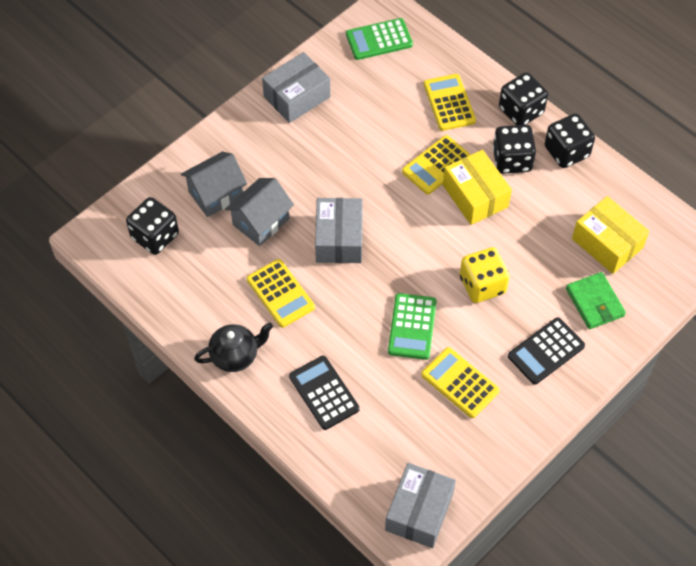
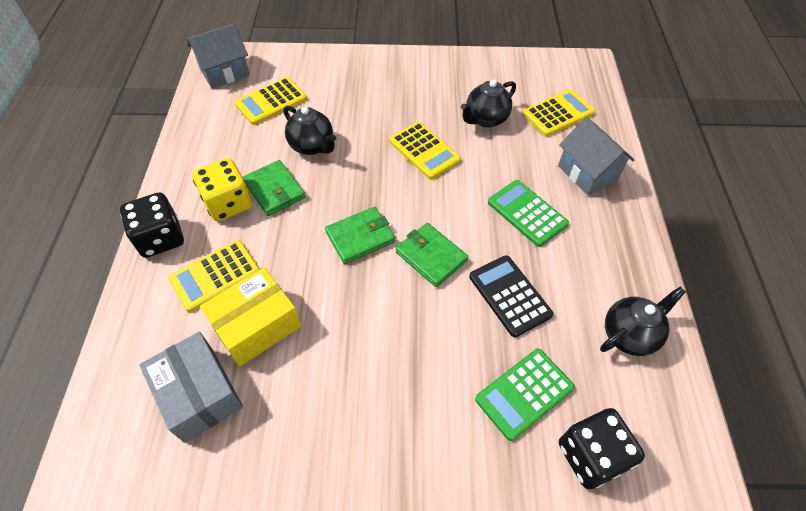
black calculator: [289,356,359,430] [508,317,585,384] = 2 -> [469,255,553,337] = 1
black dice: [126,197,179,255] [493,125,536,174] [499,72,548,125] [545,114,595,168] = 4 -> [120,192,184,258] [559,408,645,489] = 2
black teapot: [194,323,273,372] = 1 -> [284,106,336,155] [461,80,516,127] [600,287,686,356] = 3
green wallet: [566,272,626,329] = 1 -> [243,160,305,216] [325,207,395,264] [396,223,468,287] = 3
grey box: [262,52,330,123] [315,198,363,263] [385,463,456,548] = 3 -> [139,332,243,443] = 1
yellow box: [443,150,512,225] [572,196,649,274] = 2 -> [200,267,301,367] = 1

